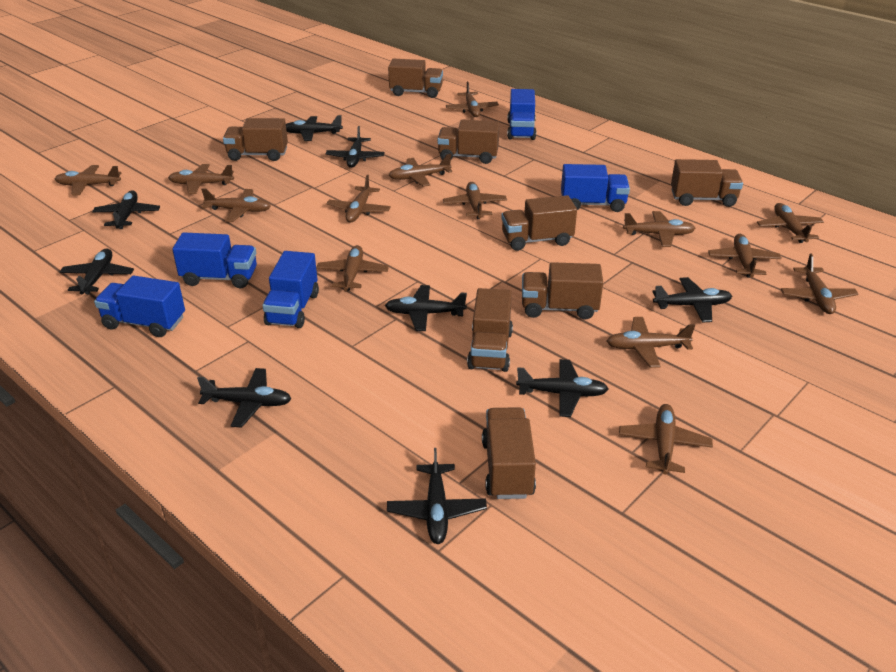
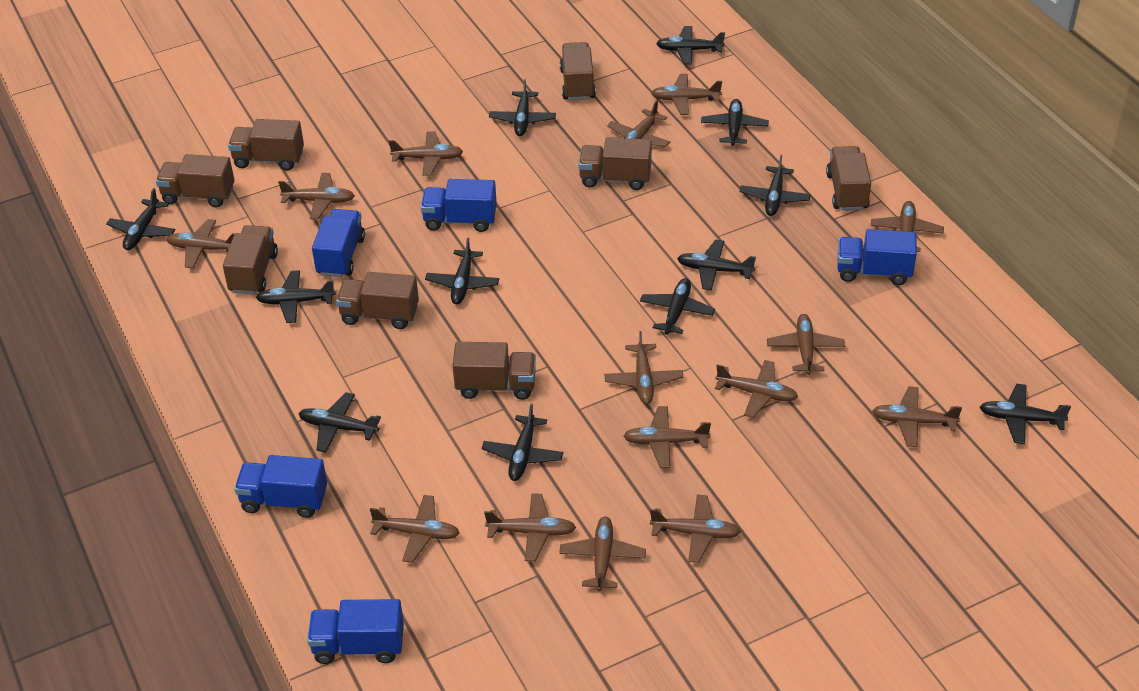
black plane: [60,248,134,295] [92,191,160,229] [197,368,292,428] [286,115,343,141] [325,126,385,168] [385,285,467,331] [387,448,487,544] [516,359,609,417] [652,277,732,323] = 9 -> [106,188,175,250] [256,270,336,323] [298,392,381,452] [425,238,499,304] [482,404,563,481] [489,79,556,136] [640,278,715,335] [656,26,725,64] [677,239,756,290] [701,99,769,146] [739,155,811,216] [980,384,1071,444] = 12
brown plane: [55,165,121,195] [168,164,234,194] [201,188,271,222] [316,245,389,291] [326,175,391,222] [389,154,452,187] [443,182,507,219] [446,81,499,117] [607,317,695,368] [619,404,713,475] [623,211,696,247] [708,234,781,278] [757,203,824,243] [781,254,859,314] = 14 -> [166,219,235,268] [278,173,355,219] [370,495,460,563] [389,131,463,176] [484,493,576,561] [559,516,646,592] [604,331,683,404] [607,100,670,147] [623,406,711,468] [650,494,741,563] [651,74,722,115] [715,360,798,418] [767,314,845,375] [871,201,944,252] [872,386,962,447] = 15

